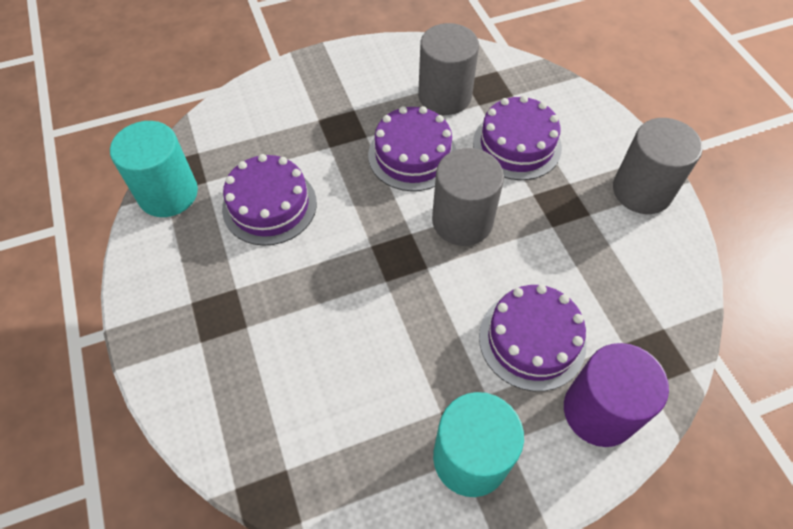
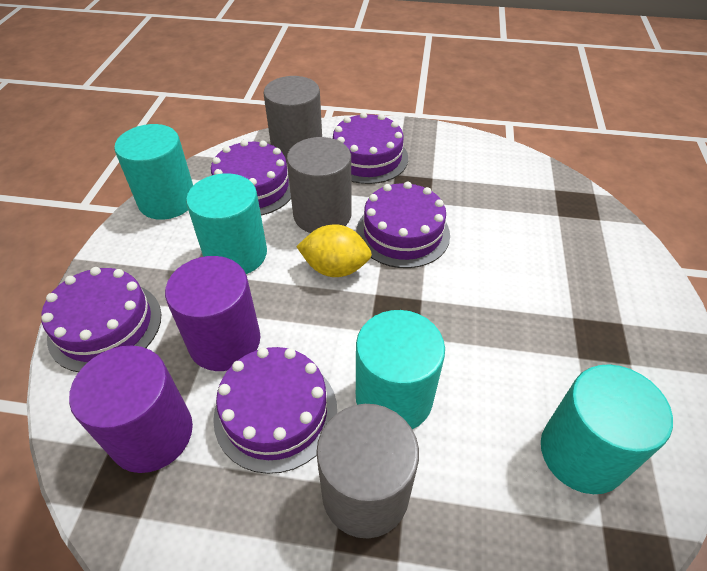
purple cake: [222,154,317,246] [368,106,457,191] [473,96,562,180] [479,285,586,391] = 4 -> [41,267,161,372] [211,140,291,216] [213,347,337,474] [333,112,408,184] [356,181,450,268] = 5
purple cylinder: [564,343,669,447] = 1 -> [69,345,193,473] [165,256,261,371] = 2
turquoise cylinder: [110,121,198,217] [433,392,524,497] = 2 -> [114,124,193,220] [186,173,267,274] [356,310,445,429] [541,364,673,494] = 4
yellow lemon: none = 0 -> [296,224,372,277] = 1

